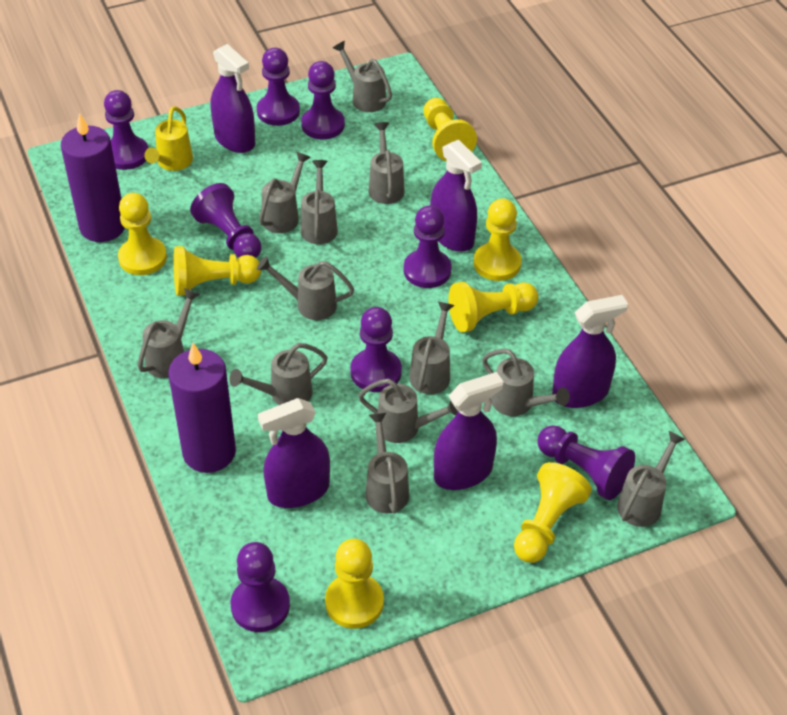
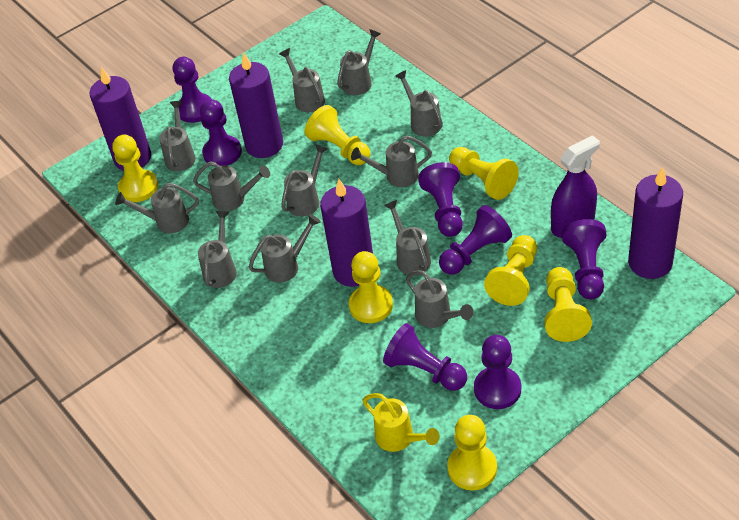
purple candle: [61,113,125,242] [168,343,236,473] = 2 -> [90,67,151,171] [229,52,283,158] [320,179,373,287] [628,167,683,279] = 4
purple pawn: [104,90,148,170] [190,183,261,258] [231,542,290,632] [257,48,300,126] [301,61,345,139] [350,307,402,392] [404,205,451,288] [537,425,635,500] = 8 -> [173,57,211,123] [200,99,242,166] [383,323,467,391] [418,162,463,237] [439,205,512,275] [474,335,521,409] [562,219,606,299] = 7
purple spray bottle: [210,44,255,153] [258,398,330,508] [430,140,482,252] [434,372,504,490] [552,295,628,408] = 5 -> [551,135,600,238] = 1

